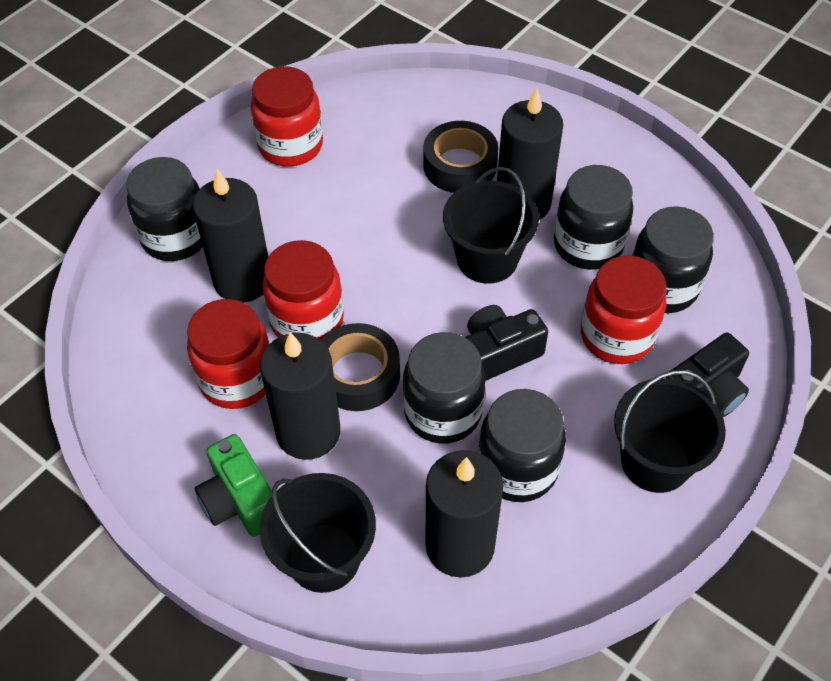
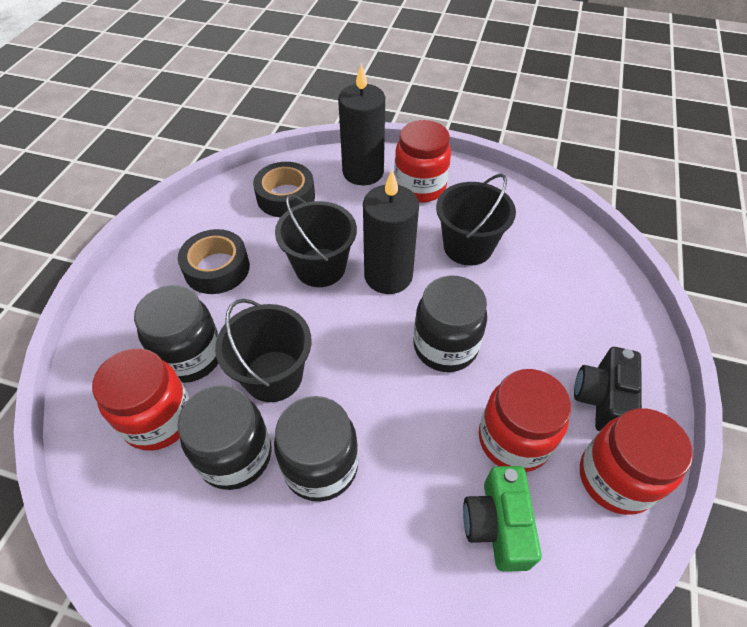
black camera: [465,305,548,381] [666,332,749,417] = 2 -> [574,347,642,431] = 1
black candle: [193,169,268,303] [260,332,340,460] [425,450,503,578] [497,88,563,220] = 4 -> [338,64,385,185] [363,170,419,294] = 2
black jar: [126,157,203,261] [403,332,486,444] [478,389,566,502] [554,165,633,270] [632,206,714,313] = 5 -> [134,285,219,383] [177,385,272,490] [274,396,358,502] [413,276,487,372] = 4

